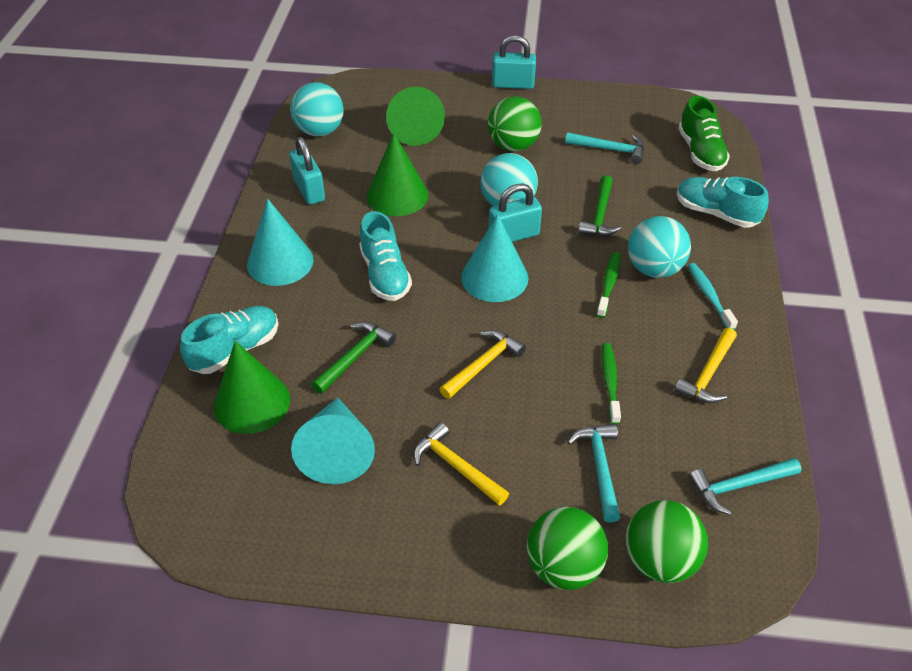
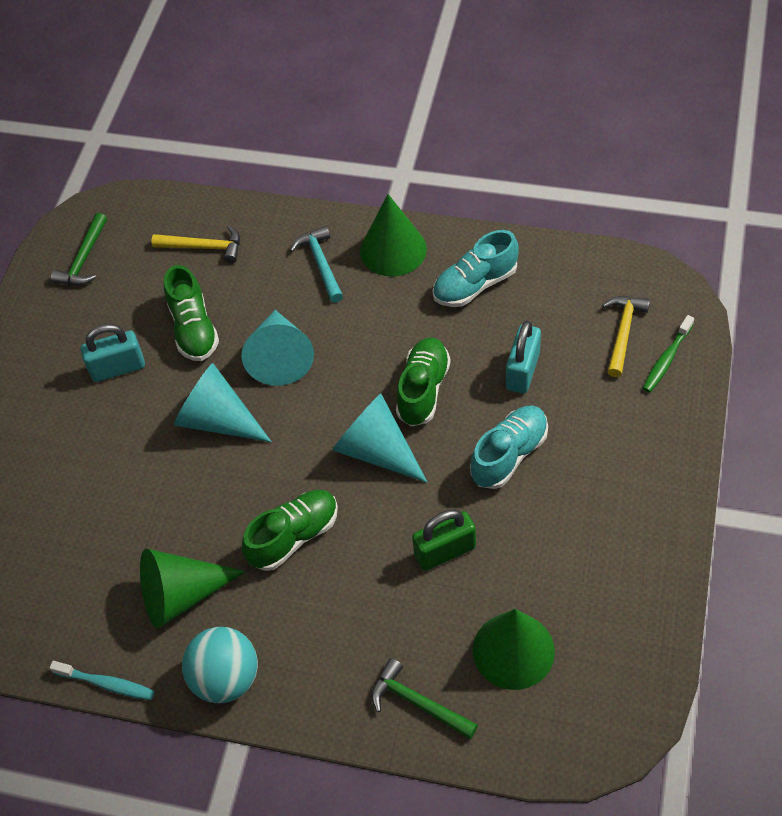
green ball: [488,96,542,151] [526,507,608,590] [626,500,708,583] = 3 -> none = 0
green padlock: none = 0 -> [412,509,476,571] = 1
green shoe: [678,96,730,171] = 1 -> [164,265,219,361] [242,490,338,571] [396,338,451,427] = 3
green toothbrush: [597,252,621,318] [601,343,621,425] = 2 -> [643,315,694,392] = 1
turquoise ball: [290,82,343,136] [480,153,538,206] [628,216,691,278] = 3 -> [182,627,258,703] = 1
turquoise hammer: [565,132,644,164] [567,424,620,523] [689,458,801,515] = 3 -> [290,226,343,303] = 1
turquoise padlock: [289,137,325,205] [489,184,542,242] [492,35,536,89] = 3 -> [81,324,145,382] [506,321,541,393] = 2
turquoise shoe: [180,306,278,374] [359,211,412,301] [677,177,769,228] = 3 -> [433,230,518,307] [470,406,548,489] = 2
yellow hammer: [413,422,509,506] [440,330,526,399] [674,328,737,403] = 3 -> [151,225,240,263] [602,296,650,377] = 2

